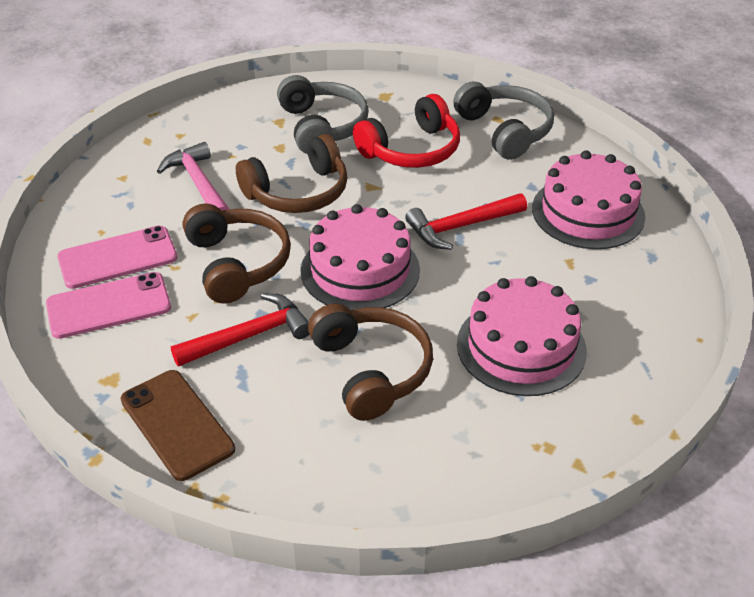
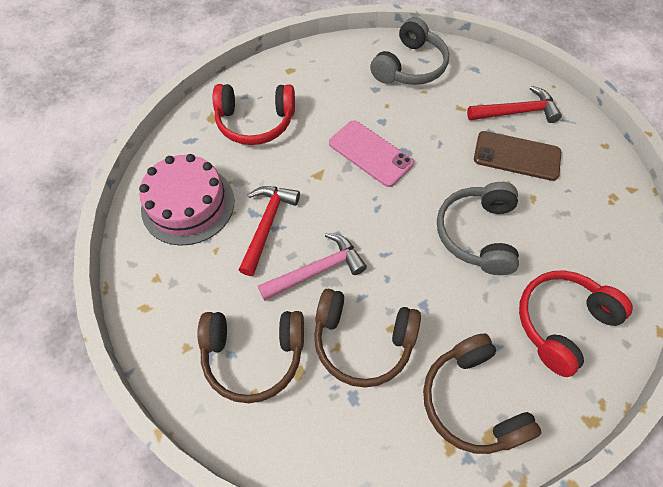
pink cake: [301,204,420,310] [457,276,587,396] [532,151,645,249] = 3 -> [139,154,234,246] = 1
pink phone: [46,272,171,339] [57,226,177,289] = 2 -> [329,120,414,187] = 1
red headphones: [353,94,460,168] = 1 -> [213,84,295,145] [519,270,633,377] = 2

